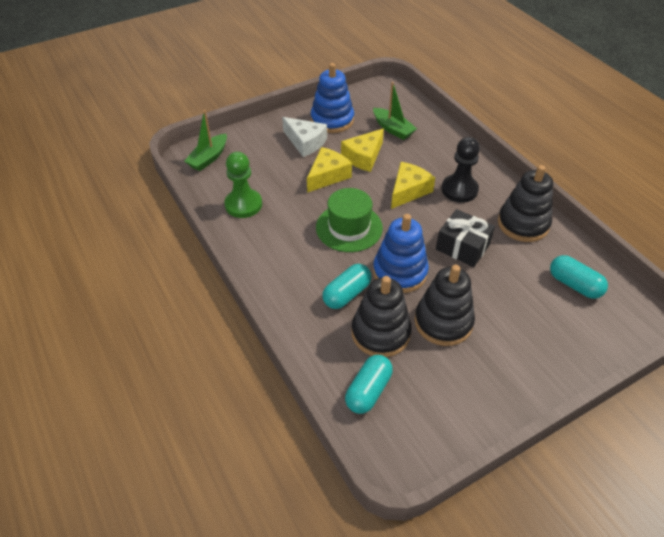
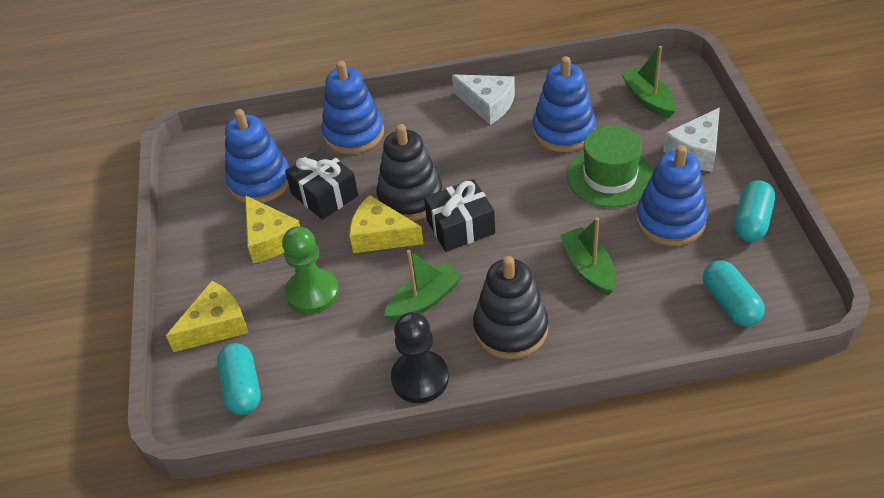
black gift: [436,209,495,267] = 1 -> [285,148,358,220] [424,179,495,252] = 2
black stacking toy: [352,276,412,357] [415,265,475,346] [498,165,553,242] = 3 -> [376,124,443,221] [473,256,548,359] = 2
blue stacking toy: [311,63,354,133] [373,214,429,293] = 2 -> [225,109,289,203] [321,61,384,154] [532,56,596,152] [636,145,708,246] = 4
green boat: [184,110,227,171] [373,82,417,140] = 2 -> [384,250,462,321] [560,218,616,295] [622,46,676,118] = 3
white cheese: [282,117,327,157] = 1 -> [452,74,515,125] [663,108,720,172] = 2

